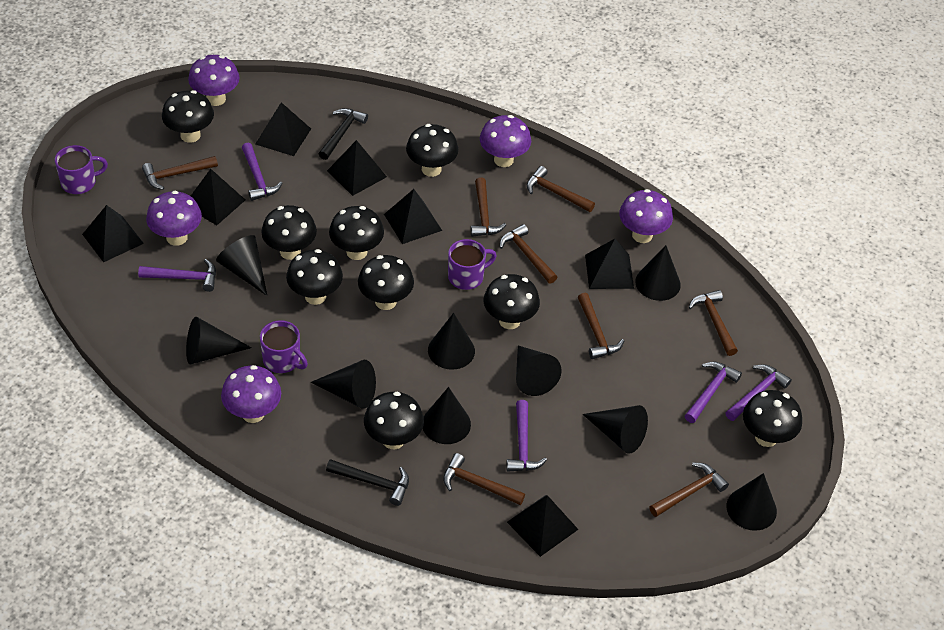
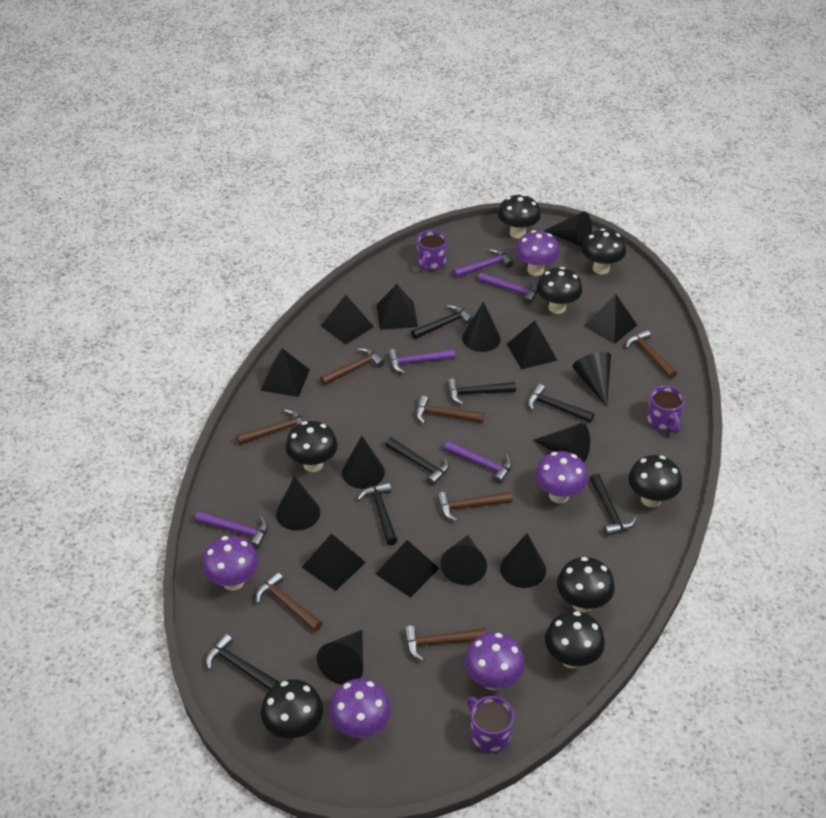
black hammer: [319,108,368,160] [326,459,409,506] = 2 -> [206,634,279,690] [357,482,398,545] [385,437,449,486] [411,305,473,339] [447,379,516,405] [528,384,594,423] [590,473,637,536] = 7
black mushroom: [162,90,214,143] [261,205,317,260] [286,249,343,305] [329,206,384,260] [358,255,414,310] [364,392,424,449] [406,124,458,177] [484,274,540,329] [743,390,802,447] = 9 -> [261,679,323,739] [286,421,338,472] [498,194,541,239] [537,267,582,314] [545,611,605,669] [557,557,615,613] [582,228,626,274] [628,455,682,507] = 8
brown hammer: [142,156,218,190] [443,453,525,505] [471,177,506,237] [500,224,557,284] [527,166,595,212] [578,293,624,359] [649,463,729,517] [689,290,738,356] = 8 -> [236,409,304,445] [256,572,322,632] [320,348,385,386] [404,625,486,661] [416,395,484,424] [437,491,513,522] [626,329,677,379] = 7

